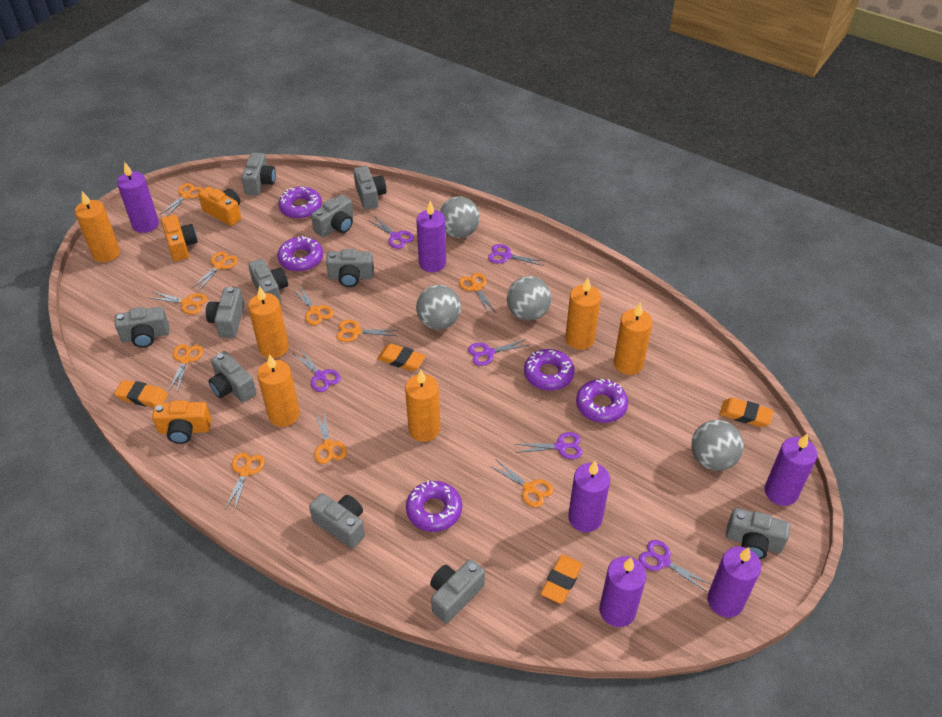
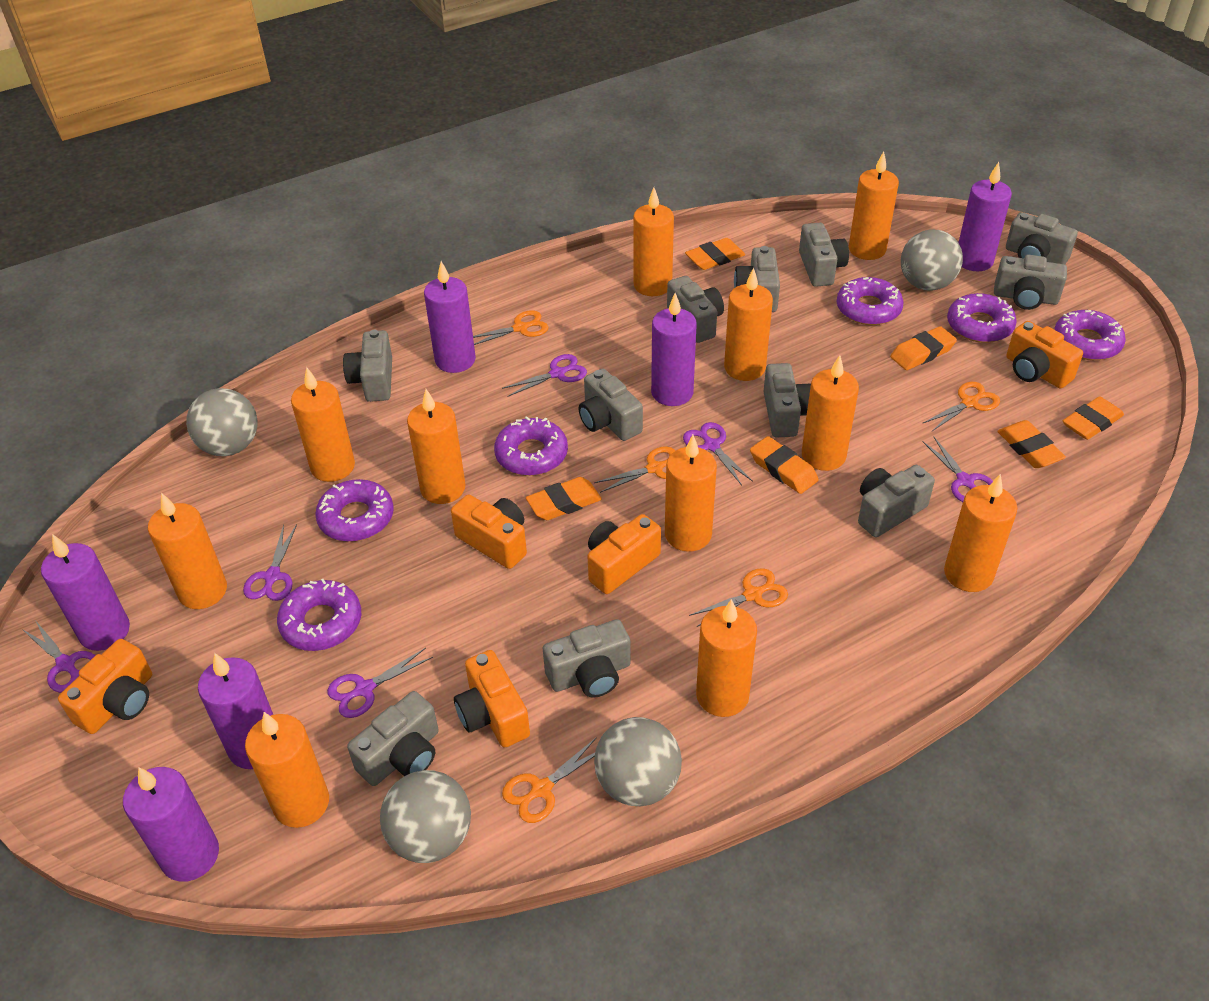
orange camera: [152,400,211,444] [161,215,198,261] [198,186,241,226] = 3 -> [58,639,152,734] [451,495,527,569] [454,650,530,748] [587,514,661,594] [1006,321,1083,389] = 5
orange candle: [75,191,120,262] [248,286,289,358] [257,354,300,427] [405,369,440,442] [565,278,601,350] [614,302,653,375] = 6 -> [148,493,227,609] [245,712,329,828] [291,367,355,482] [407,389,466,504] [633,187,674,296] [665,435,717,552] [696,599,757,717] [724,267,773,381] [802,355,859,471] [849,151,899,260] [944,474,1017,592] = 11
orange eraser: [114,380,168,407] [377,343,426,371] [541,555,583,604] [720,398,774,427] = 4 -> [526,477,602,520] [685,238,745,270] [750,436,819,494] [890,326,957,370] [997,420,1066,468] [1063,396,1124,440] = 6
orange scissors: [148,291,207,315] [159,183,203,217] [168,344,203,393] [192,252,238,292] [225,453,265,510] [292,285,334,325] [314,413,347,464] [336,320,397,342] [459,273,496,315] [490,460,553,507] = 10 -> [473,310,548,345] [502,737,597,823] [594,446,675,493] [689,568,788,627] [922,382,1000,431] = 5
purple donut: [277,236,323,272] [278,187,322,219] [406,480,462,532] [524,349,575,391] [576,379,628,423] = 5 -> [277,579,361,651] [315,479,394,542] [494,416,568,476] [836,277,904,325] [947,293,1017,343] [1054,310,1126,360] = 6

